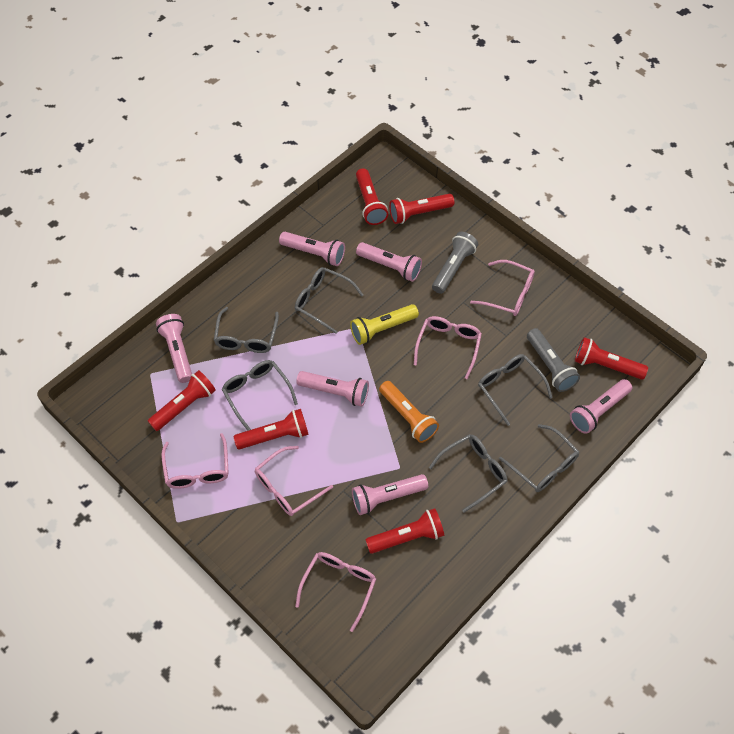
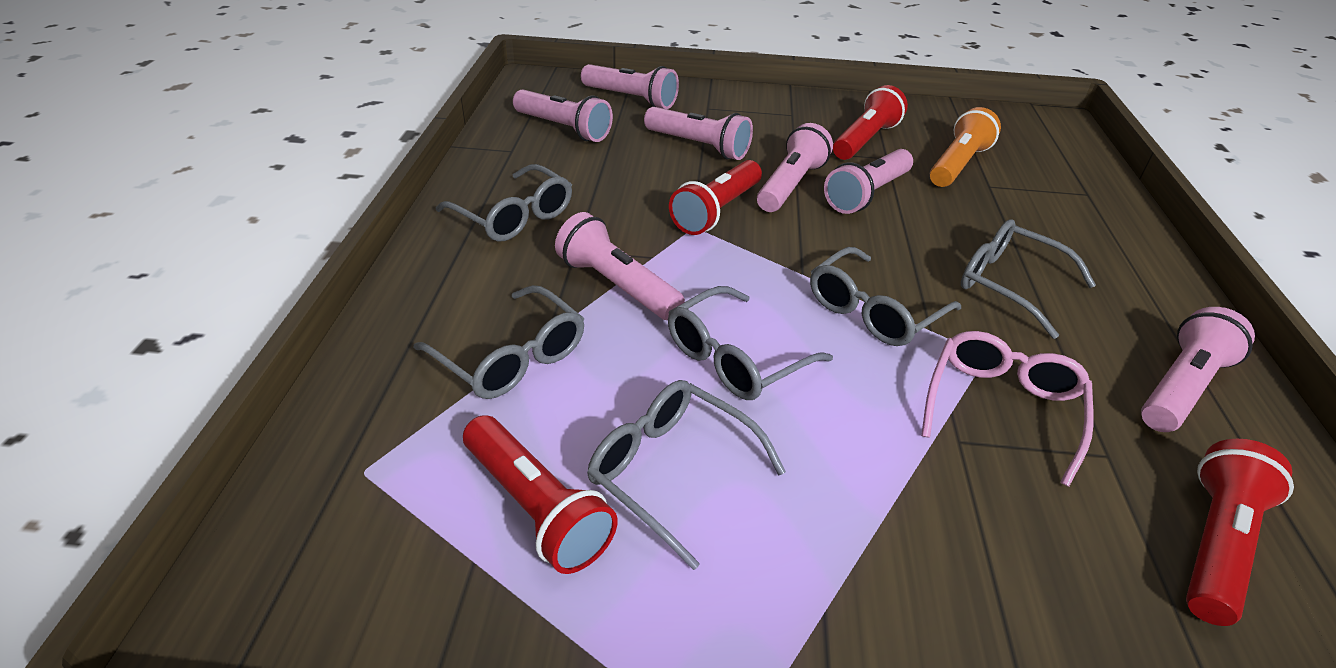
grey flashlight: [432,232,478,294] [527,328,580,392] = 2 -> none = 0
pink flashlight: [156,314,192,383] [279,232,345,266] [296,371,369,407] [352,474,428,515] [356,242,422,282] [570,379,632,434] = 6 -> [513,89,613,142] [555,212,685,320] [581,64,679,109] [644,107,753,160] [757,123,833,212] [824,149,913,214] [1141,307,1255,432] = 7
pink glasses: [161,433,229,489] [255,446,333,516] [295,552,376,632] [414,316,482,379] [470,260,535,316] = 5 -> [921,331,1094,487] = 1
red flashlight: [148,370,216,431] [233,409,309,450] [356,168,388,225] [365,508,444,554] [389,194,454,224] [575,337,648,380] = 6 -> [463,415,618,574] [669,160,762,235] [833,85,908,160] [1186,439,1294,626] = 4
yellow flashlight: [350,304,419,345] = 1 -> none = 0

